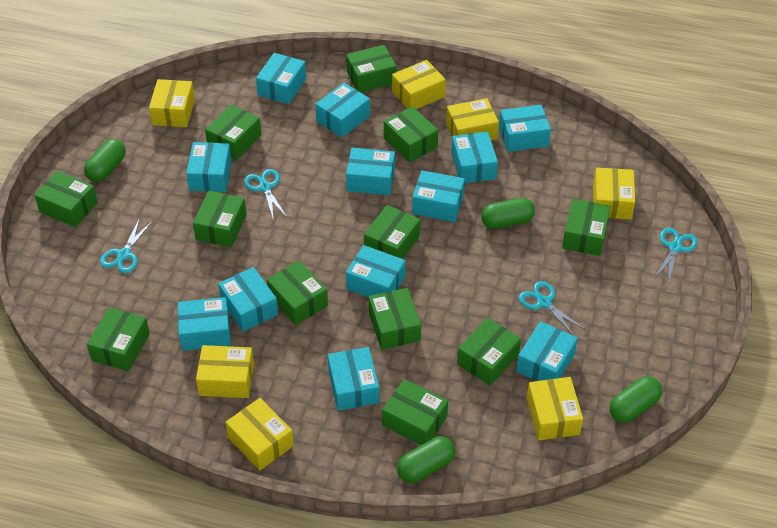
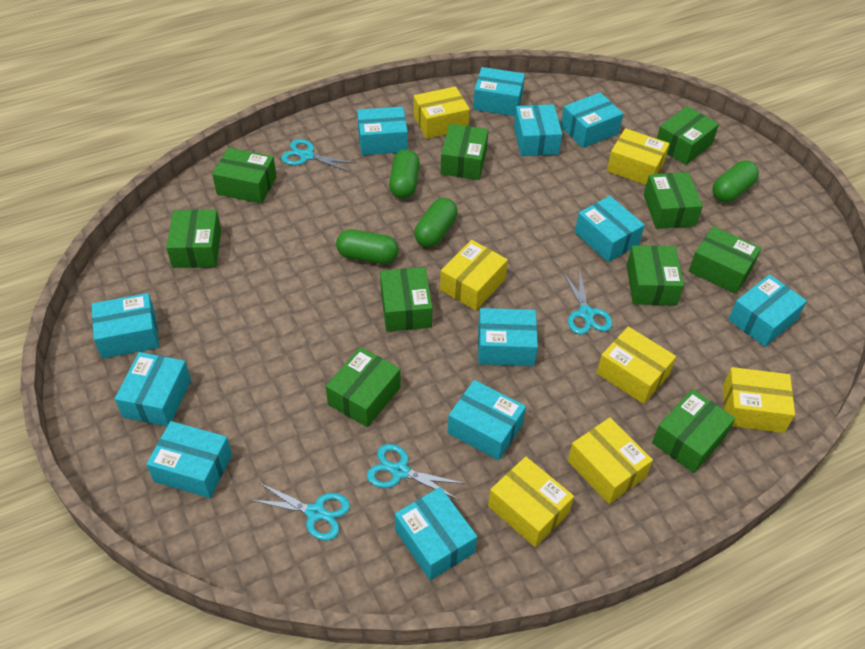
green box: [34,171,98,227] [87,307,150,371] [193,191,247,247] [205,105,261,160] [267,261,328,325] [346,45,397,93] [364,205,420,259] [369,288,421,350] [382,379,448,445] [384,106,438,163] [457,318,521,386] [562,199,611,256] = 12 -> [166,210,221,268] [212,147,277,204] [326,347,401,427] [380,267,433,332] [440,124,488,180] [627,245,684,305] [644,172,703,229] [652,389,735,473] [657,106,719,165] [689,226,761,294] = 10

